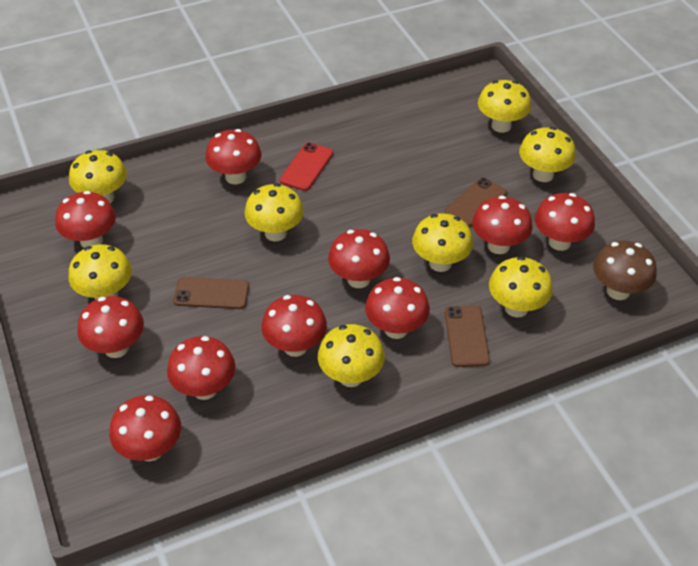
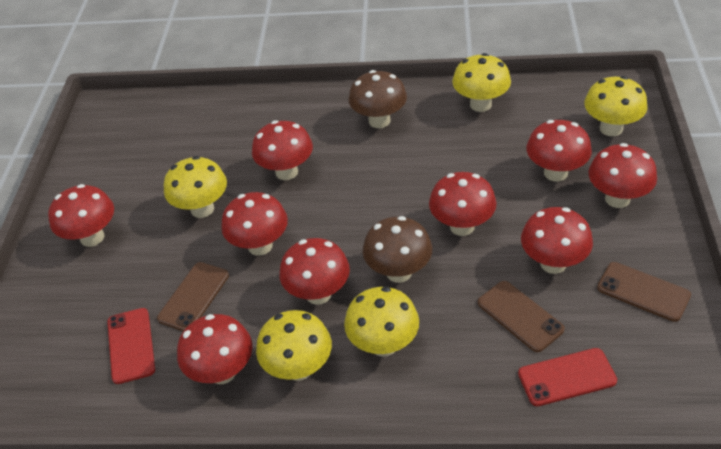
brown mushroom: [593,241,657,300] = 1 -> [349,70,407,128] [363,216,432,283] = 2
red mushroom: [55,191,116,248] [77,296,144,358] [109,395,181,461] [167,336,235,400] [205,129,261,184] [261,295,327,357] [328,229,390,288] [365,277,430,339] [472,196,532,254] [535,193,595,251] = 10 -> [48,184,114,247] [177,314,252,384] [221,192,288,256] [252,120,313,180] [279,238,350,305] [429,172,496,236] [521,207,593,274] [526,120,592,181] [589,143,657,208] = 9
red phone: [280,143,333,191] = 1 -> [107,308,155,384] [518,348,617,406] = 2
yellow mushroom: [69,150,127,203] [69,244,132,300] [244,183,304,241] [318,324,385,387] [412,213,473,272] [478,80,531,133] [489,256,553,318] [519,127,576,182] = 8 -> [164,156,227,218] [256,310,332,381] [344,287,419,357] [452,53,511,112] [584,76,648,136] = 5

